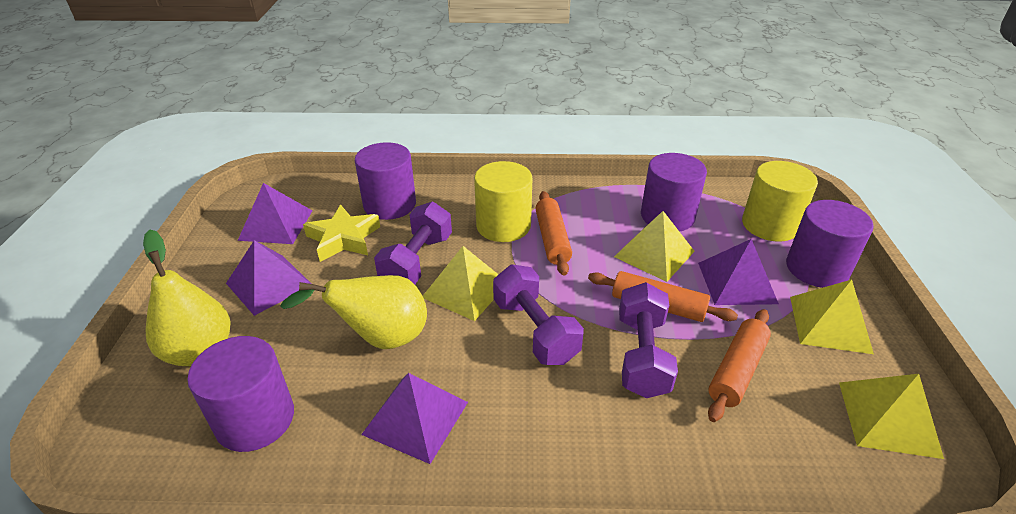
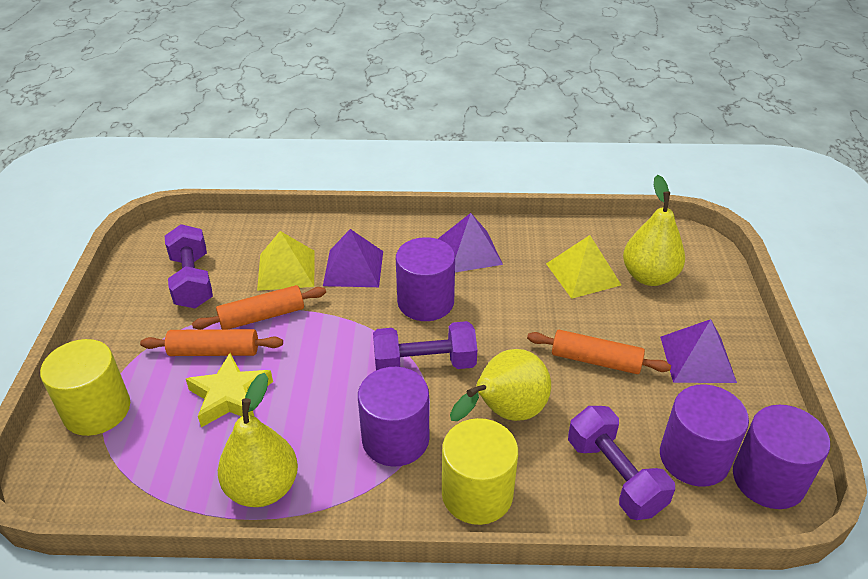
purple pyramid: [226,240,311,316] [238,183,312,244] [361,373,468,464] [698,239,779,305] = 4 -> [323,229,383,287] [438,213,503,272] [660,319,737,383] = 3
yellow pear: [143,230,231,366] [280,275,427,349] = 2 -> [218,373,298,507] [450,349,551,421] [623,175,685,286] = 3
yellow pyramid: [423,246,499,321] [614,211,695,282] [790,280,874,354] [839,374,944,459] = 4 -> [257,231,315,291] [546,235,621,299] = 2

